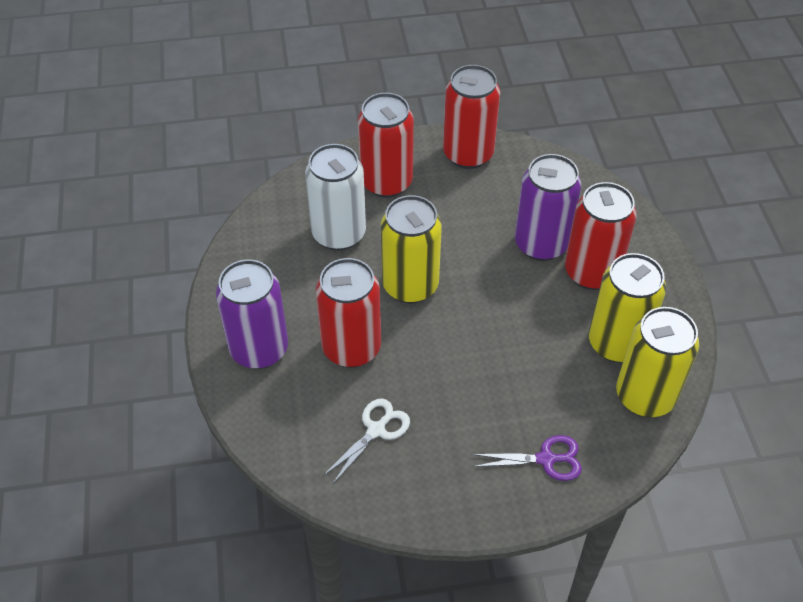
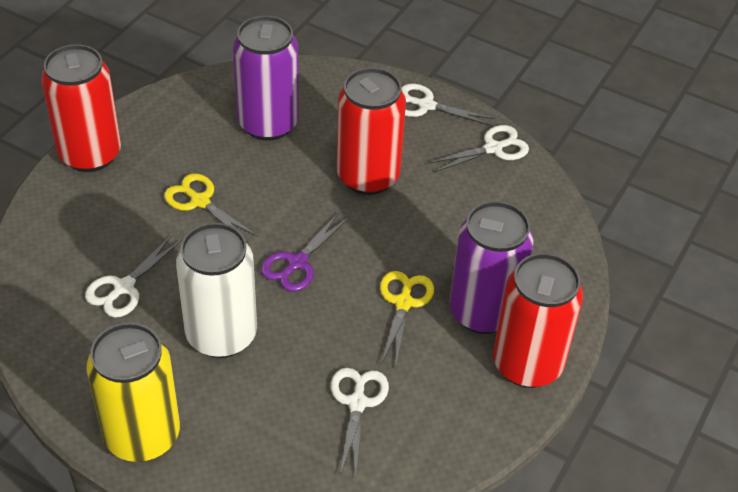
red can: [316,258,381,367] [358,93,414,198] [443,65,500,169] [565,182,637,290] = 4 -> [41,44,121,172] [337,68,406,195] [493,253,583,388] = 3
white scissors: [323,399,410,484] = 1 -> [85,235,182,318] [331,368,389,477] [402,84,495,126] [427,125,529,173] = 4
yellow can: [381,195,442,303] [589,253,666,363] [616,307,699,417] = 3 -> [87,323,180,462] = 1
yellow scissors: none = 0 -> [164,173,258,243] [380,271,434,364] = 2

